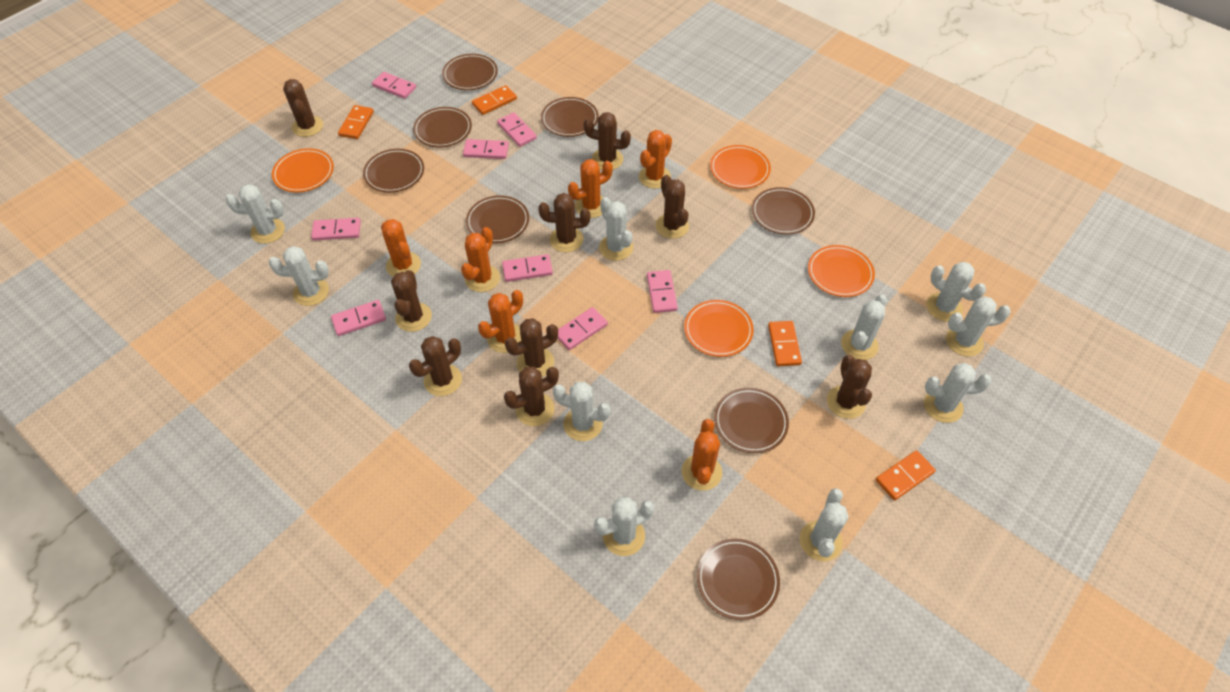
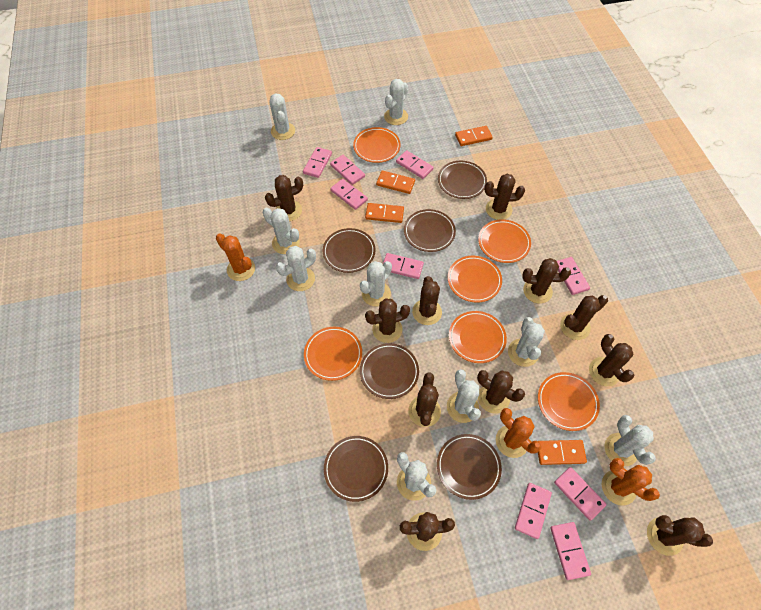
brown cactus: [283,79,323,137] [391,270,432,332] [409,336,462,396] [504,367,559,426] [505,318,558,377] [538,193,590,252] [583,112,631,170] [656,175,689,239] [827,355,872,419] = 9 -> [265,175,303,221] [365,298,410,343] [400,512,455,551] [408,372,441,427] [412,276,442,325] [477,370,525,414] [485,174,525,220] [522,258,571,304] [560,295,608,340] [589,334,634,386] [647,515,713,556] = 11
brown plate: [363,149,424,193] [413,107,472,147] [442,54,498,90] [466,195,529,243] [541,97,599,137] [697,538,780,620] [714,388,789,453] [752,187,815,235] = 8 -> [323,228,376,273] [324,436,388,502] [360,343,419,399] [404,209,456,252] [437,434,502,500] [438,161,487,199] = 6
orange cactus: [381,219,421,277] [461,227,500,292] [478,290,523,353] [568,159,613,218] [639,130,672,189] [682,419,723,491] = 6 -> [216,233,255,281] [496,408,541,458] [602,458,660,506] = 3
orange plate: [272,148,334,193] [684,300,754,357] [710,145,771,189] [808,245,875,297] = 4 -> [304,327,362,381] [353,127,401,163] [448,256,502,303] [449,311,507,363] [478,219,531,263] [538,372,600,431] = 6
pink domino: [311,218,361,241] [331,300,386,336] [372,72,416,99] [463,139,509,159] [497,112,537,147] [502,254,553,282] [557,307,608,350] [647,270,678,313] = 8 -> [303,147,332,178] [330,155,365,185] [330,179,368,210] [383,253,424,279] [396,150,434,179] [515,483,552,539] [550,522,591,580] [554,467,607,521] [557,257,590,295] = 9
white cactus: [226,184,285,244] [269,246,329,306] [553,382,611,441] [594,497,654,556] [599,197,633,261] [800,488,849,562] [841,294,887,360] [924,363,992,423] [926,262,986,322] [946,296,1011,356] = 10 -> [263,208,300,254] [269,93,295,140] [276,246,316,291] [360,261,392,306] [384,79,408,125] [397,452,436,501] [447,369,481,423] [508,317,545,367] [605,415,656,466] = 9

